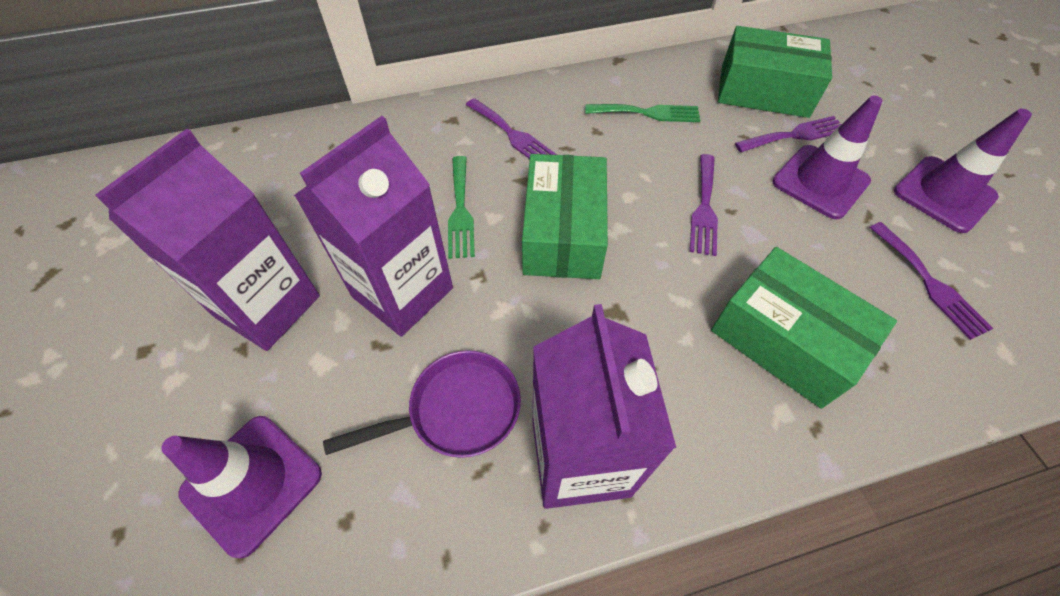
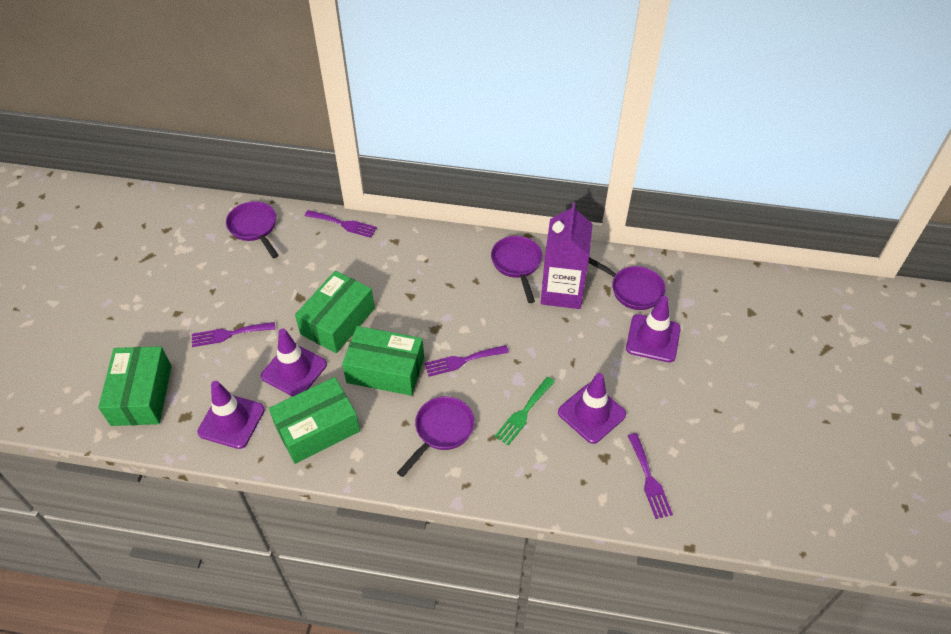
green box: [522,154,608,279] [711,247,897,409] [718,26,832,118] = 3 -> [98,346,172,426] [269,377,360,464] [295,271,375,353] [342,326,424,396] = 4
green fork: [448,156,475,259] [585,104,700,122] = 2 -> [494,377,555,446] = 1
purple carton: [95,129,320,351] [294,116,453,337] [533,304,676,509] = 3 -> [541,202,593,309] = 1
purple pan: [323,350,521,458] = 1 -> [226,201,279,258] [397,396,475,477] [491,236,542,303] [588,257,666,310] = 4
purple traffic cone: [161,416,322,559] [772,95,883,219] [894,109,1032,233] = 3 -> [197,381,265,449] [261,329,327,397] [558,373,626,444] [626,296,681,362] = 4

